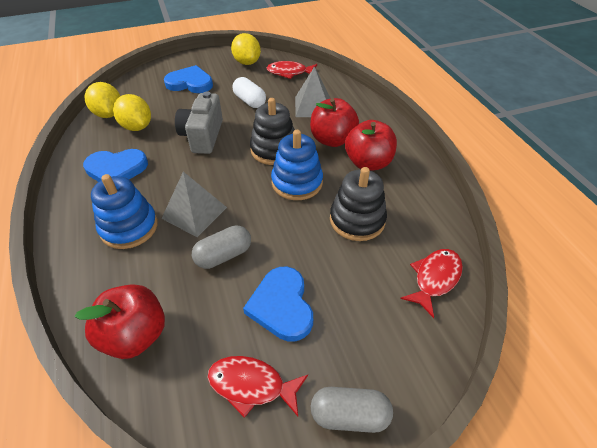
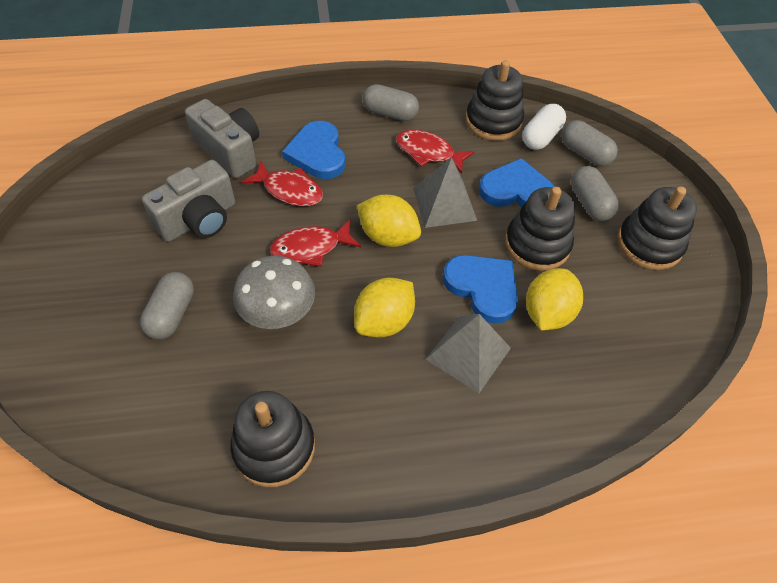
black stacking toy: [250,98,295,165] [330,167,387,241] = 2 -> [230,391,315,487] [466,60,524,141] [505,187,575,271] [617,186,697,270] = 4
blue stacking toy: [91,174,158,249] [271,130,323,200] = 2 -> none = 0
grey camera: [175,92,223,154] = 1 -> [142,160,235,242] [185,99,259,178] = 2
grey capsule: [192,225,251,269] [311,387,393,433] = 2 -> [140,272,194,340] [363,84,419,121] [561,120,618,166] [571,166,619,221] = 4
grey mushroom: none = 0 -> [233,256,315,329] = 1
red apple: [75,284,165,359] [310,98,359,147] [345,120,397,171] = 3 -> none = 0

